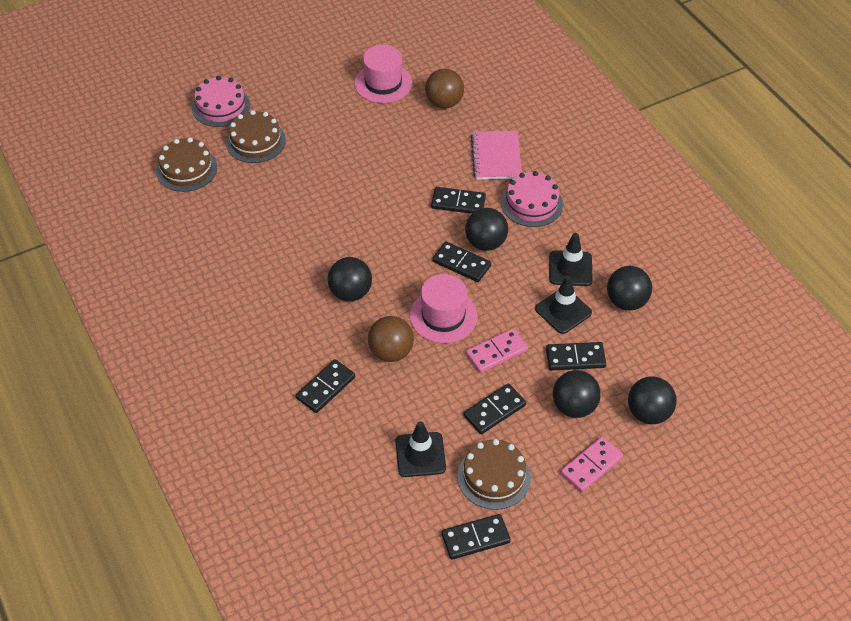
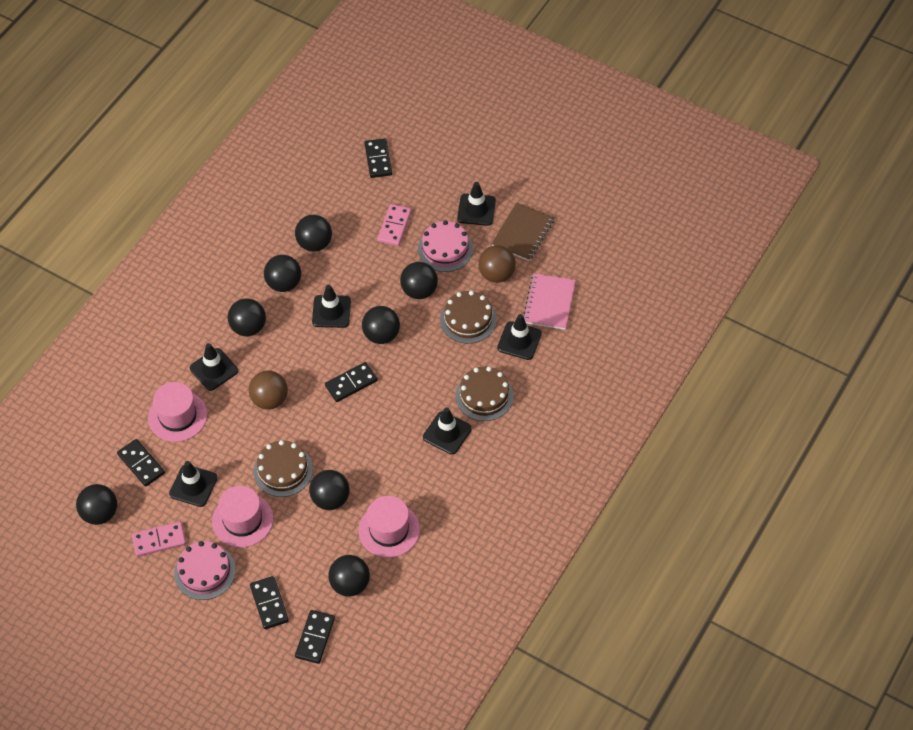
black ball: [328,257,372,301] [465,208,508,251] [553,370,601,418] [607,266,652,311] [628,376,677,424] = 5 -> [76,484,117,525] [228,298,266,336] [264,255,301,292] [295,215,332,252] [309,470,350,510] [328,555,370,597] [362,306,400,344] [400,262,438,299] = 8
black domino: [296,359,355,413] [431,187,486,214] [432,241,491,282] [442,514,511,560] [463,383,526,434] [546,342,606,371] = 6 -> [117,439,165,487] [250,576,289,629] [295,610,335,664] [325,362,377,402] [364,138,392,178] = 5
black traffic cone: [395,421,446,477] [535,276,592,334] [549,233,593,286] = 3 -> [169,461,217,507] [190,343,238,391] [312,285,351,328] [423,407,472,455] [457,182,496,226] [497,314,542,360] = 6
brown notebook: none = 0 -> [492,203,554,261] = 1
pink hat: [354,45,412,103] [410,274,477,343] = 2 -> [148,382,207,442] [212,486,273,547] [358,496,420,558] = 3

